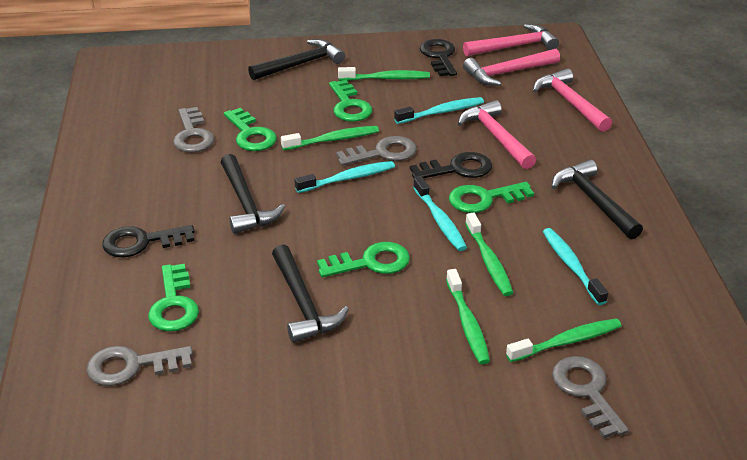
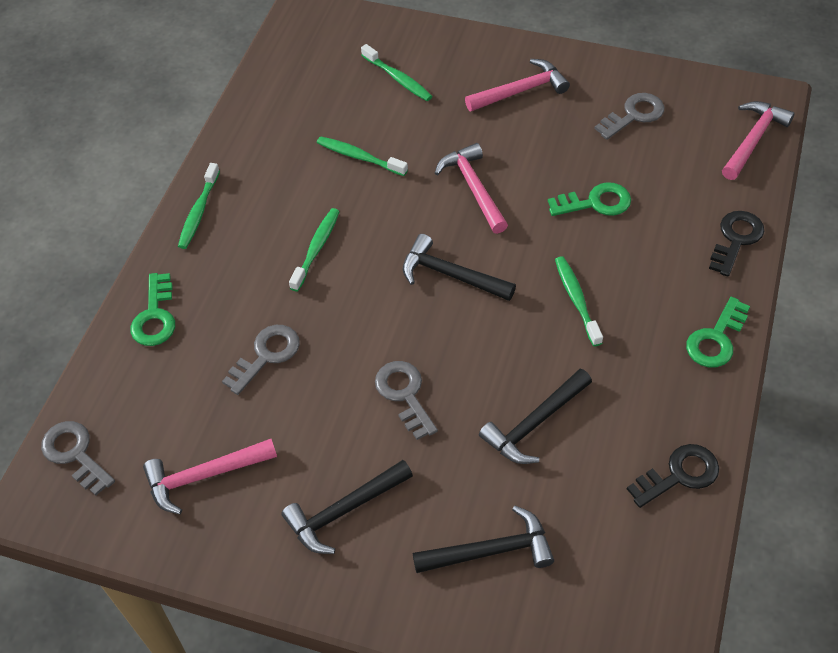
black key: [102,225,195,257] [410,152,492,178] [420,39,457,76] = 3 -> [627,444,719,508] [709,211,764,277] = 2
green key: [148,264,199,331] [224,108,277,151] [317,242,410,277] [329,80,372,122] [449,182,534,213] = 5 -> [130,273,175,346] [548,182,631,216] [686,297,750,368] = 3
turquoise toothbrush: [294,161,395,193] [394,97,484,124] [413,176,467,251] [543,228,608,305] = 4 -> none = 0

